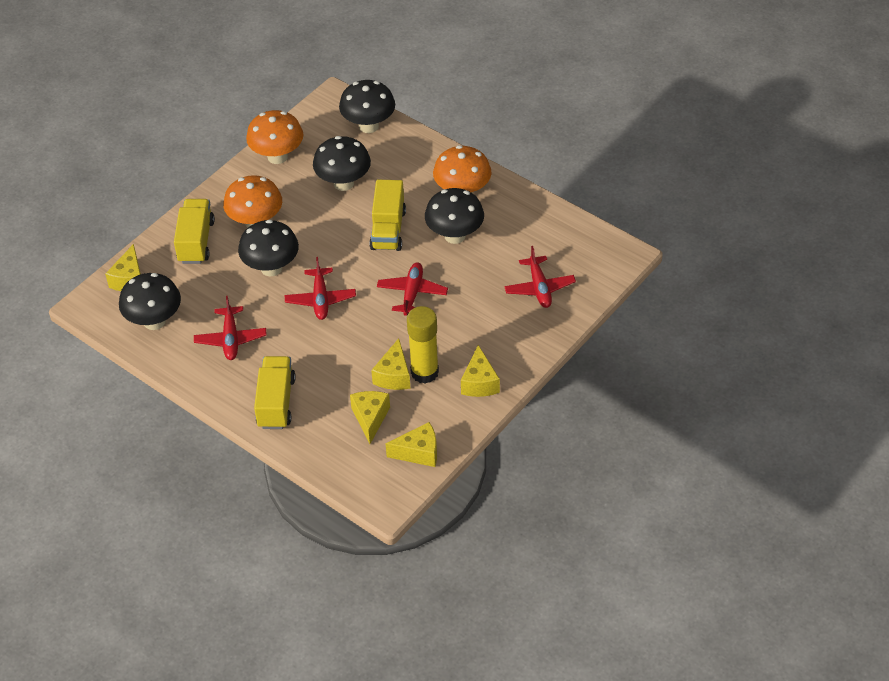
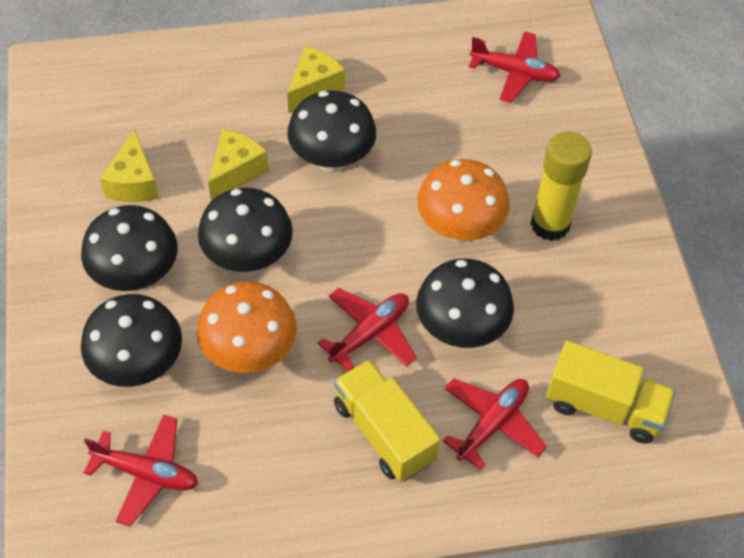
orange mushroom: [223,175,282,228] [246,110,303,164] [433,145,491,193] = 3 -> [197,281,296,373] [417,159,510,243] = 2
yellow cheese: [105,244,141,291] [350,391,390,444] [371,338,410,390] [386,422,437,467] [461,345,500,397] = 5 -> [100,129,159,202] [208,129,269,201] [287,46,345,113] = 3
yellow truck: [174,199,215,264] [254,356,296,429] [370,180,406,251] = 3 -> [334,359,440,482] [546,340,676,444] = 2

